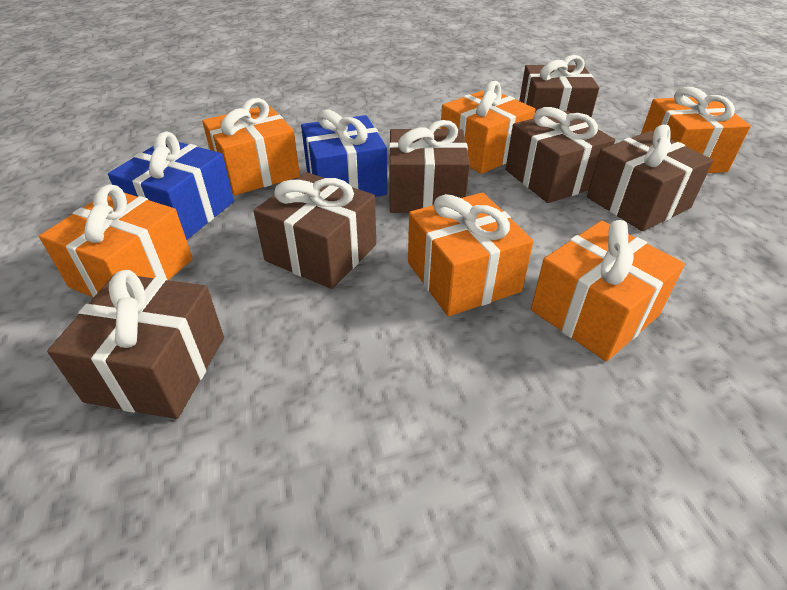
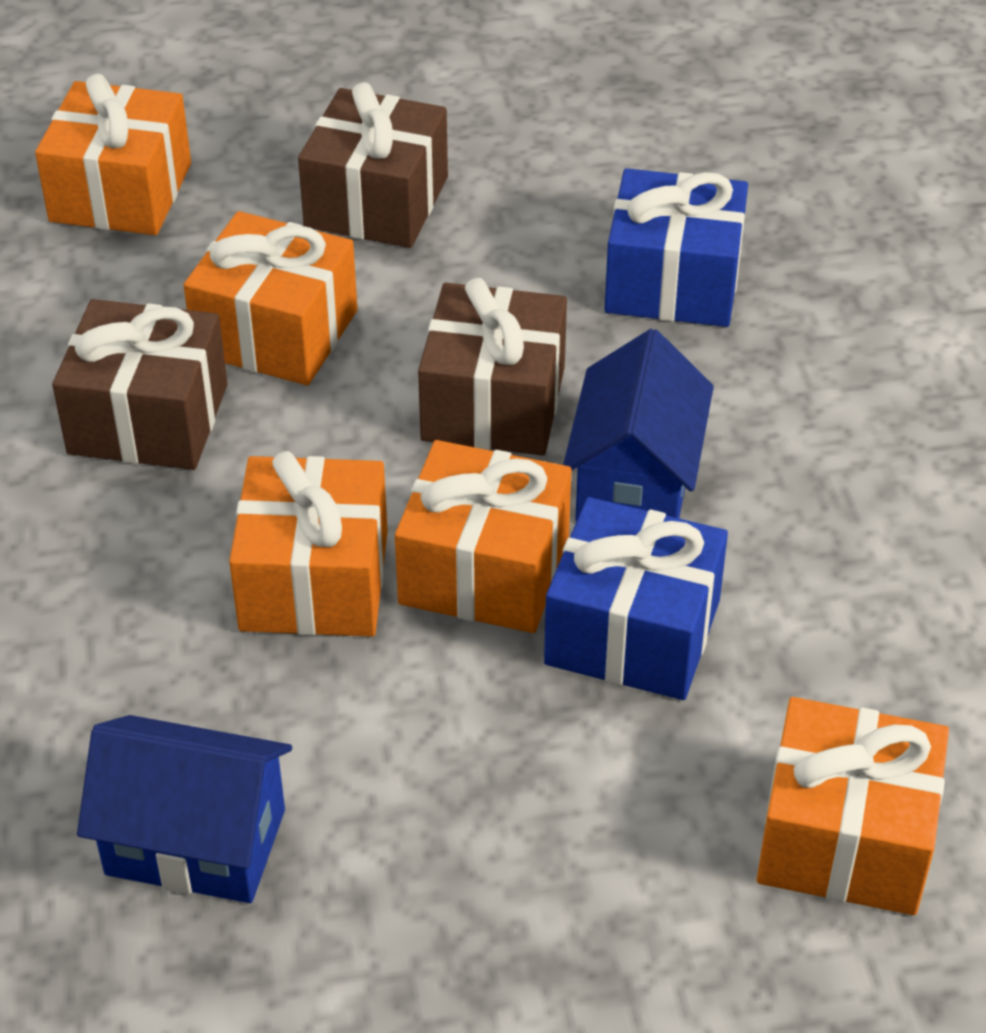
blue house: none = 0 -> [77,715,292,903] [563,329,714,521] = 2
brown gift: [47,270,224,419] [254,172,376,289] [389,120,470,213] [506,107,615,203] [519,55,599,117] [587,125,713,231] = 6 -> [52,299,228,470] [298,82,448,248] [418,278,567,456] = 3
orange gift: [39,184,193,298] [202,98,300,195] [408,193,534,316] [440,81,536,174] [531,220,685,361] [641,87,751,173] = 6 -> [35,74,191,235] [183,211,357,385] [229,451,388,637] [395,440,572,633] [757,697,949,915] = 5

